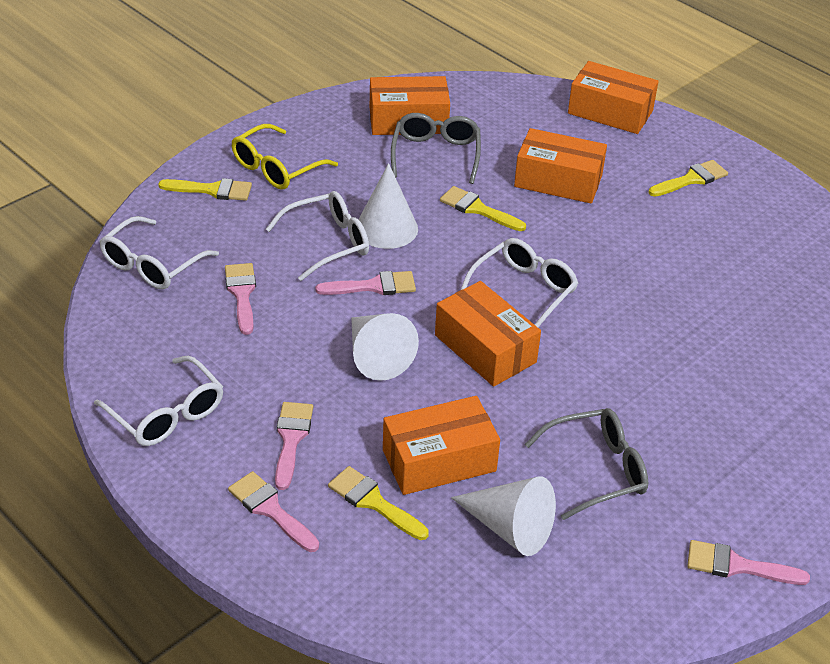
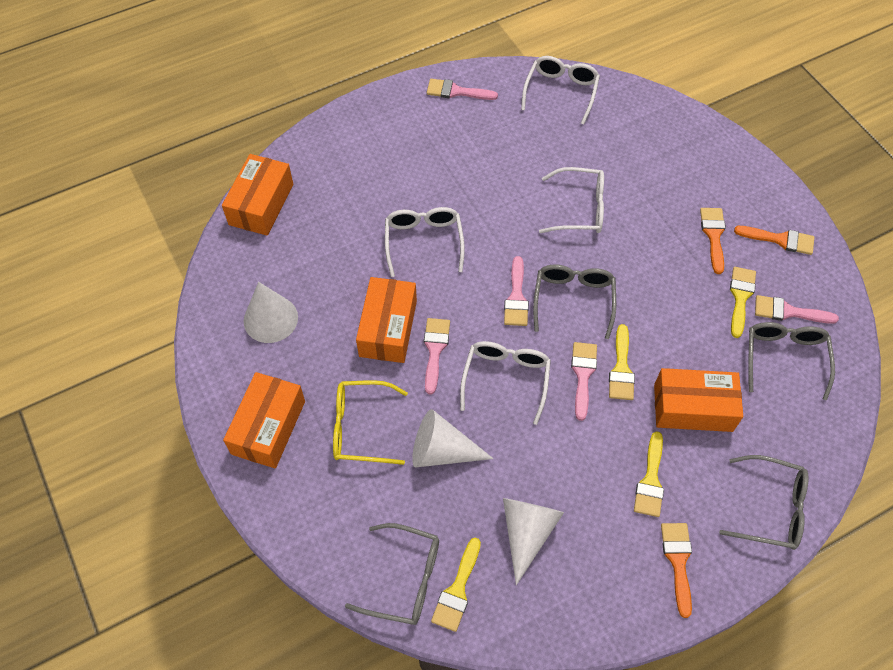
grey glasses: [391,113,481,184] [525,408,648,520] = 2 -> [345,523,439,625] [533,264,616,339] [719,455,809,550] [748,322,835,400] = 4
orange box: [370,76,450,135] [383,396,500,495] [435,281,541,387] [514,128,607,204] [568,61,659,134] = 5 -> [222,154,293,236] [223,372,305,469] [356,277,417,363] [654,368,743,432] = 4
orange brush: none = 0 -> [661,523,692,618] [700,208,726,274] [734,226,814,255] = 3

